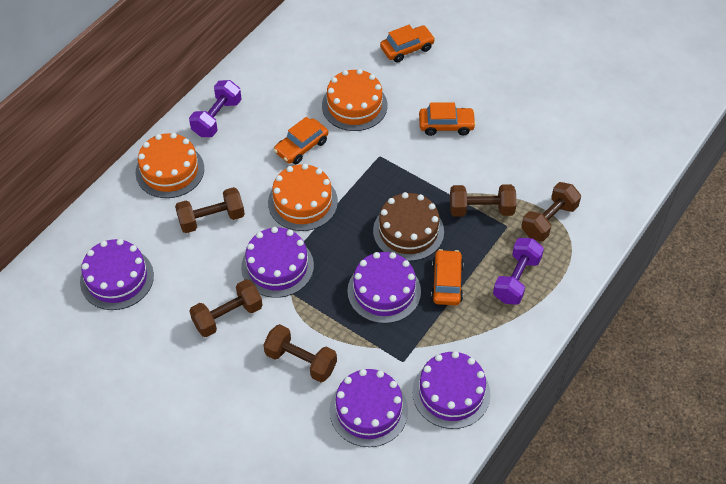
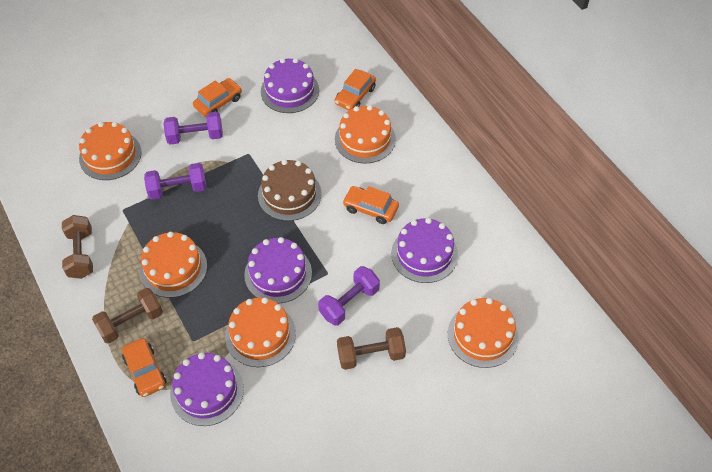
brown dumbbell: [175,187,245,233] [190,279,262,337] [263,324,337,382] [450,184,516,217] [521,182,581,241] = 5 -> [62,215,93,279] [92,288,163,344] [337,327,406,370] = 3
orange cake: [136,133,204,198] [268,163,338,231] [322,69,387,131] = 3 -> [79,122,142,180] [140,232,207,298] [225,297,296,367] [335,105,396,164] [448,298,519,368] = 5
purple cake: [80,239,154,310] [241,227,314,298] [330,369,408,447] [347,252,421,324] [412,351,491,429] = 5 -> [170,353,244,426] [244,237,312,304] [261,58,319,113] [391,218,458,283] = 4
purple dumbbell: [189,80,242,137] [493,238,544,305] = 2 -> [144,163,206,200] [164,112,223,145] [318,266,380,326] = 3

